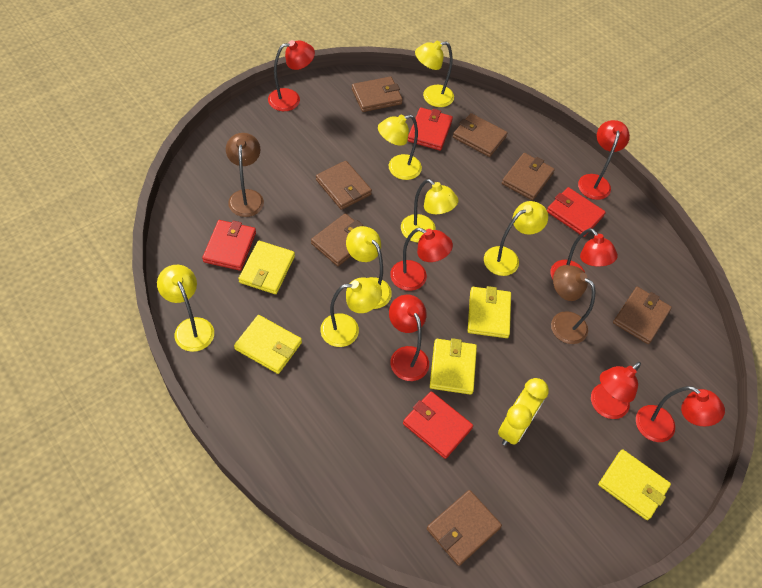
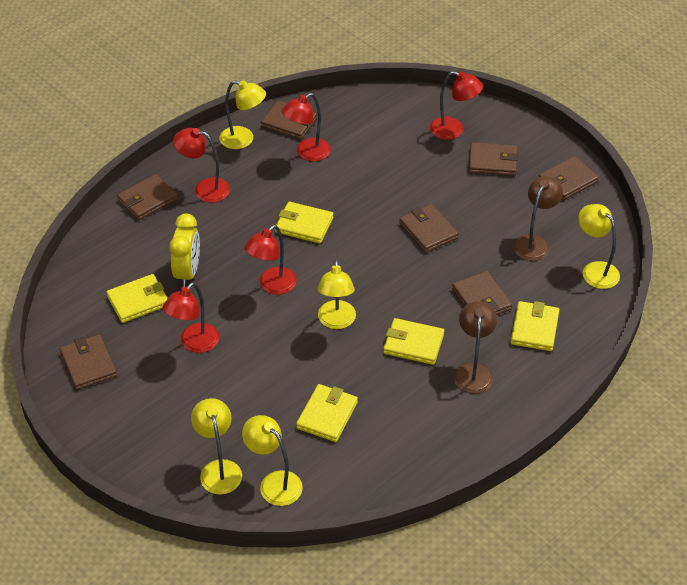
red lamp: [268,40,315,111] [389,294,429,381] [390,228,453,291] [550,228,618,279] [578,120,630,200] [591,362,641,419] [636,386,725,442] = 7 -> [163,282,219,353] [173,128,230,203] [244,225,297,295] [282,93,331,161] [430,71,483,140] = 5
red wallet: [202,220,256,271] [403,391,473,459] [408,107,453,151] [547,187,606,237] = 4 -> none = 0
yellow lamp: [157,265,214,352] [320,277,382,347] [346,226,392,309] [378,115,422,180] [401,179,458,242] [415,41,454,107] [484,201,548,276] = 7 -> [191,398,242,495] [220,80,266,149] [242,415,303,506] [317,259,356,329] [578,204,620,289] = 5

